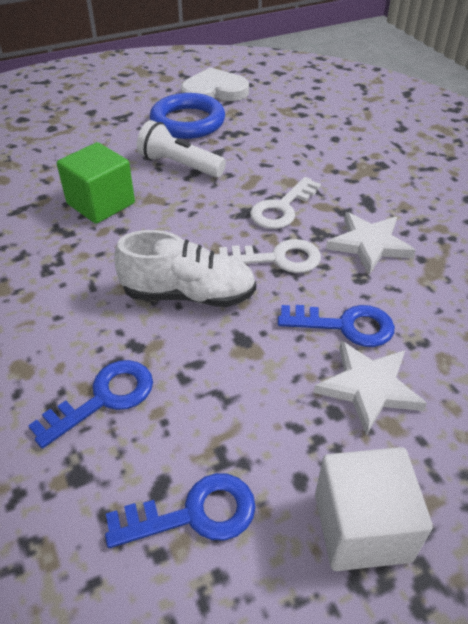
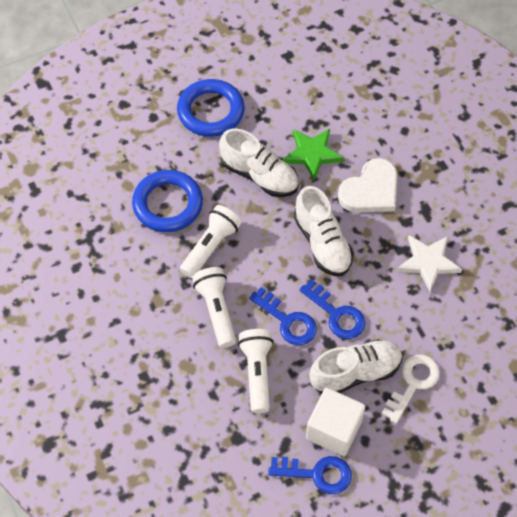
blue ring: [150,93,225,139] = 1 -> [132,170,203,232] [177,79,245,137] = 2
green cube: [57,142,135,224] = 1 -> none = 0
green star: none = 0 -> [283,129,344,180] = 1
white flashlight: [137,120,226,178] = 1 -> [180,205,241,278] [192,267,236,348] [238,329,274,413] = 3
white key: [219,239,321,273] [250,177,321,229] = 2 -> [382,355,440,423] = 1
white shoe: [114,230,256,307] = 1 -> [219,129,299,197] [294,186,354,276] [309,339,402,394] = 3
white star: [314,341,427,435] [326,212,416,274] = 2 -> [397,235,462,292] = 1

